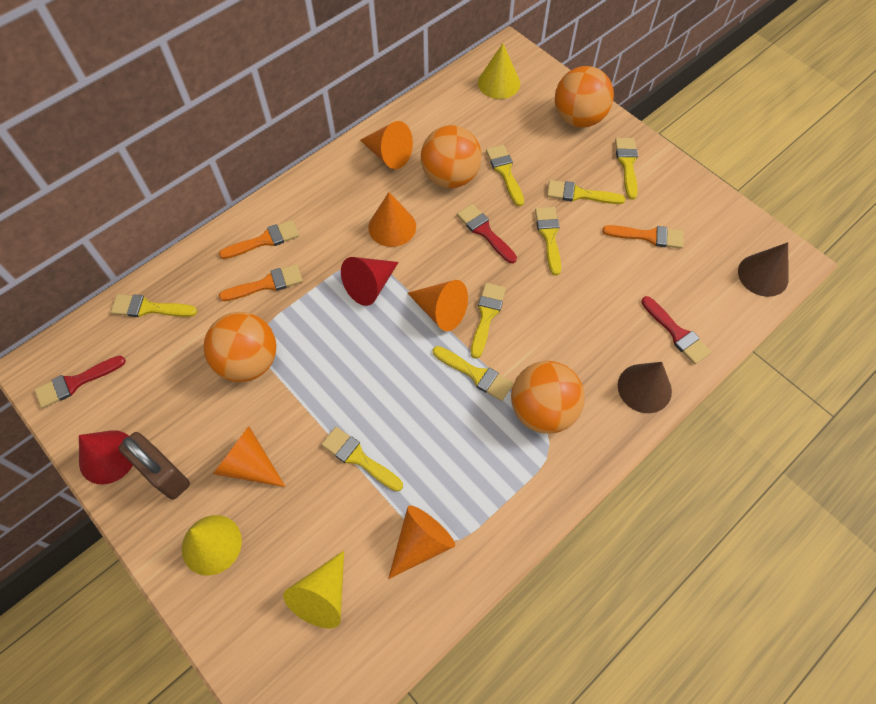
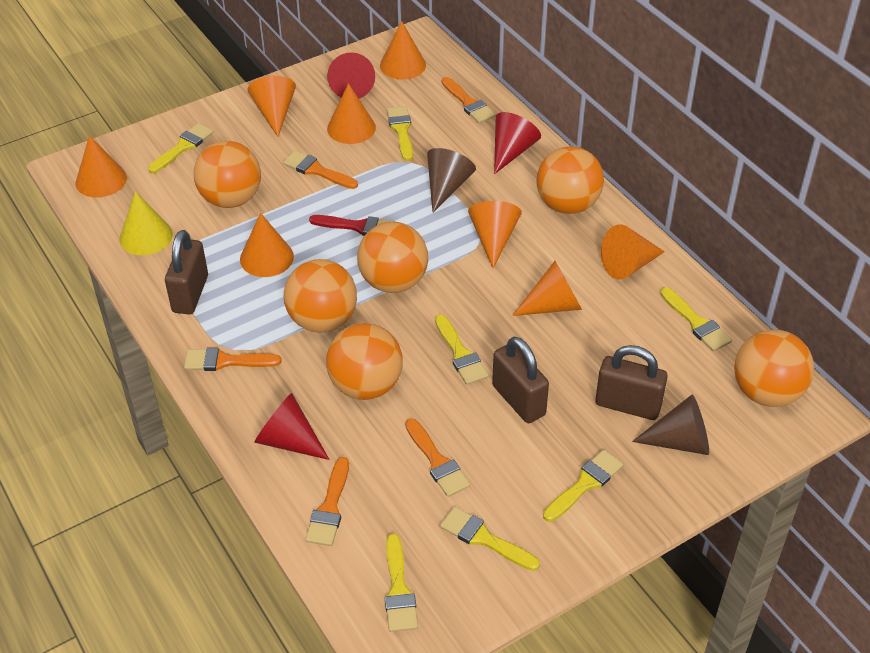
brown padlock: [119,432,190,500] = 1 -> [165,230,208,314] [492,337,549,423] [595,345,668,420] = 3
orange ball: [204,312,277,382] [421,125,482,188] [511,361,585,434] [555,66,614,128] = 4 -> [194,141,261,208] [284,259,357,333] [326,323,403,400] [357,222,428,293] [537,146,604,214] [734,329,814,407] = 6
orange brush: [219,220,299,259] [219,264,303,301] [602,225,683,249] = 3 -> [184,348,282,371] [283,151,358,189] [305,457,349,546] [405,418,470,497] [442,77,495,123] = 5
orange cone: [213,426,285,487] [360,121,413,169] [368,192,416,247] [388,505,455,579] [407,280,468,331] = 5 -> [75,135,127,197] [240,213,294,277] [247,76,296,137] [327,83,376,144] [380,21,426,79] [468,201,522,268] [512,261,582,316] [601,224,665,280] = 8
red brush: [34,356,126,408] [457,204,517,263] [641,296,711,364] = 3 -> [309,215,395,236] = 1
red cone: [79,430,133,484] [341,257,399,306] = 2 -> [254,393,330,460] [327,52,375,99] [494,112,541,174] = 3
yellow brush: [111,294,197,317] [321,427,403,491] [433,346,513,401] [471,283,506,359] [486,145,524,206] [535,207,561,275] [547,180,625,204] [615,138,638,199] = 8 -> [148,123,213,173] [385,533,418,632] [387,106,413,161] [435,314,489,385] [440,507,540,571] [543,450,623,522] [660,287,732,352] = 7
yellow cone: [182,515,242,575] [283,551,344,628] [478,43,520,99] = 3 -> [119,192,173,255] = 1

